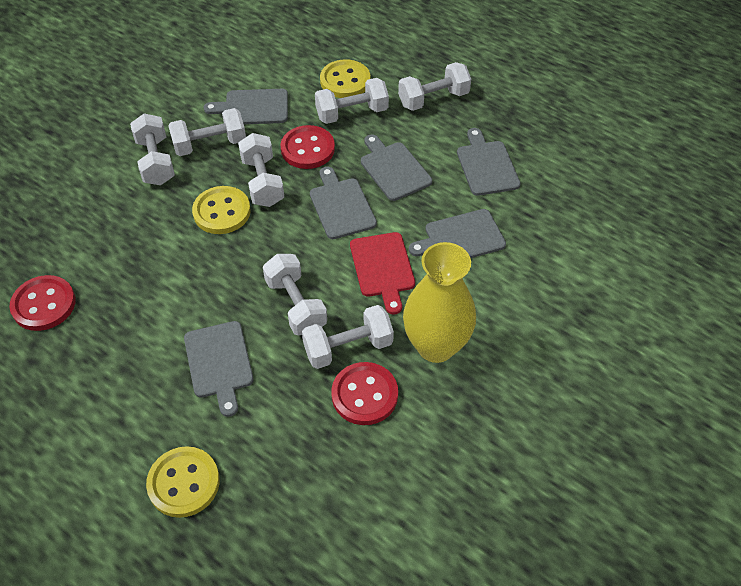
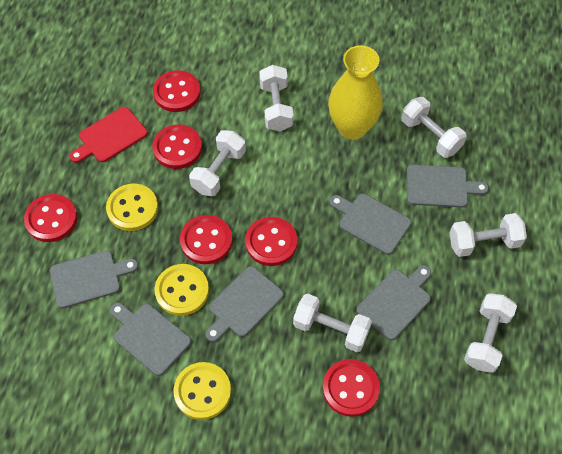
red button: [9,275,76,331] [281,125,335,169] [332,362,398,425] = 3 -> [24,194,77,242] [153,70,201,112] [153,125,202,169] [180,215,232,264] [245,217,298,266] [323,359,380,417] = 6
white dumbbell: [130,113,175,185] [168,108,246,156] [238,133,284,207] [263,254,327,335] [302,305,394,369] [315,78,389,124] [398,62,471,111] = 7 -> [189,130,246,196] [259,65,293,132] [293,294,372,352] [401,97,467,158] [449,213,527,257] [464,293,517,373] = 6

